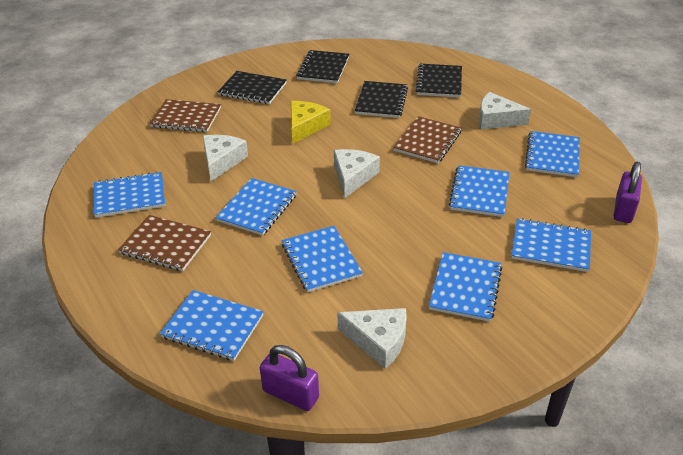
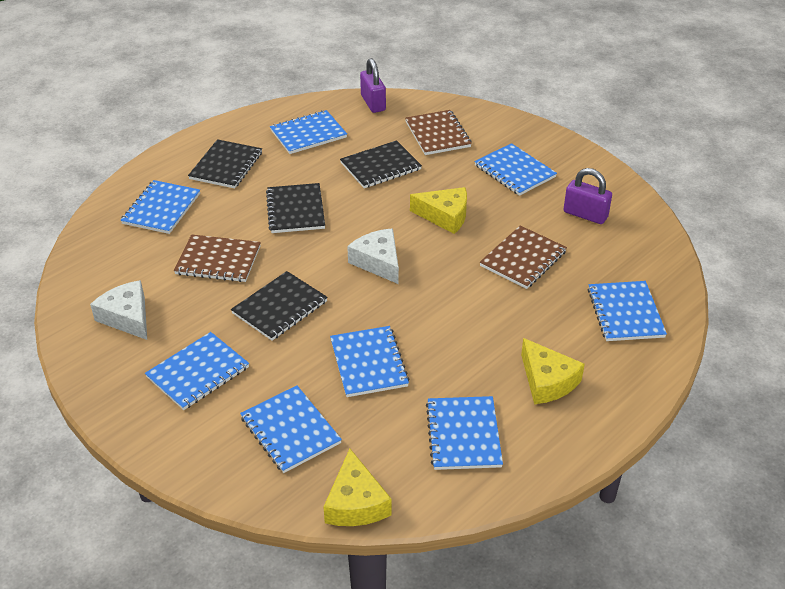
white cheese: [203,135,248,181] [334,149,380,198] [337,308,407,369] [479,92,531,130] = 4 -> [90,280,147,340] [347,228,399,284] = 2
yellow cheese: [291,101,331,144] = 1 -> [323,449,392,526] [410,187,467,234] [521,338,585,404] = 3

